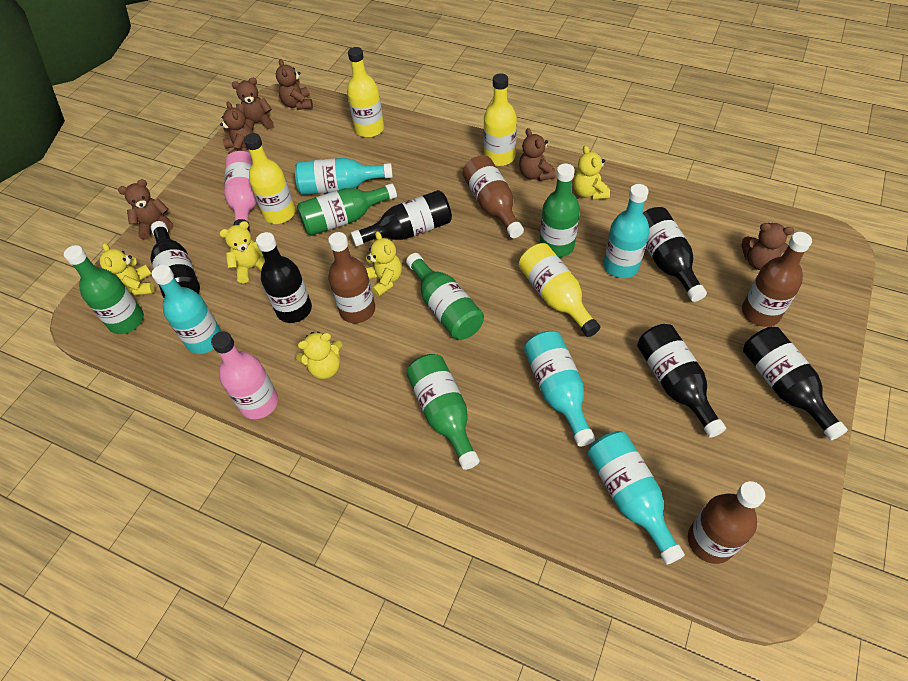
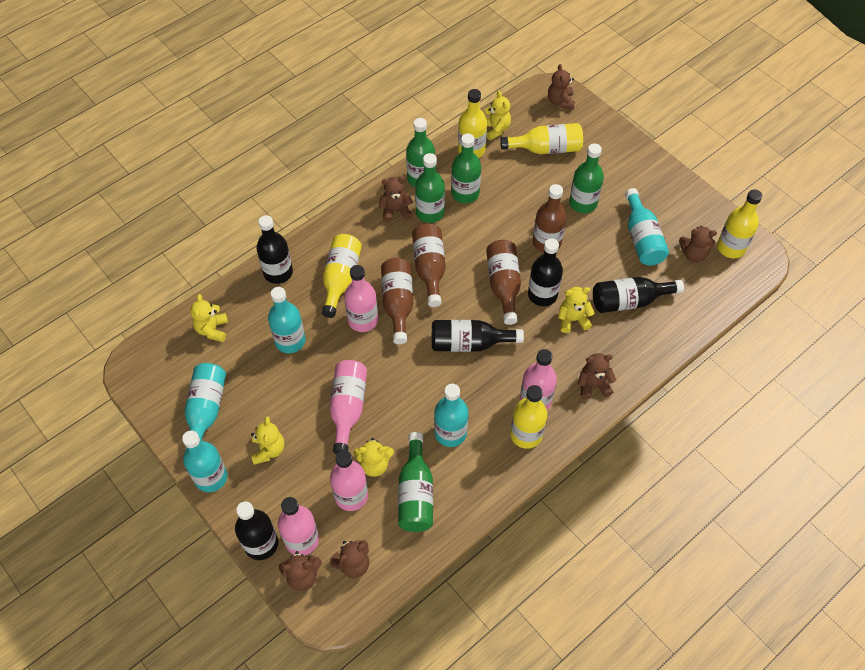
black bottle: [151,221,200,298] [256,232,312,323] [351,190,452,247] [637,324,726,438] [643,207,707,302] [743,327,848,440] = 6 -> [235,501,278,560] [256,215,293,284] [432,320,524,352] [528,238,563,306] [593,277,684,313] = 5
pink bottle: [211,331,278,419] [224,151,257,231] = 2 -> [278,497,319,556] [330,360,367,454] [330,450,368,511] [344,265,378,332] [520,349,557,410] = 5
yellow bottle: [244,133,295,224] [347,47,384,138] [483,73,517,166] [519,243,600,337] = 4 -> [322,234,362,318] [458,89,487,158] [500,123,583,154] [510,385,548,449] [717,189,762,258] = 5

